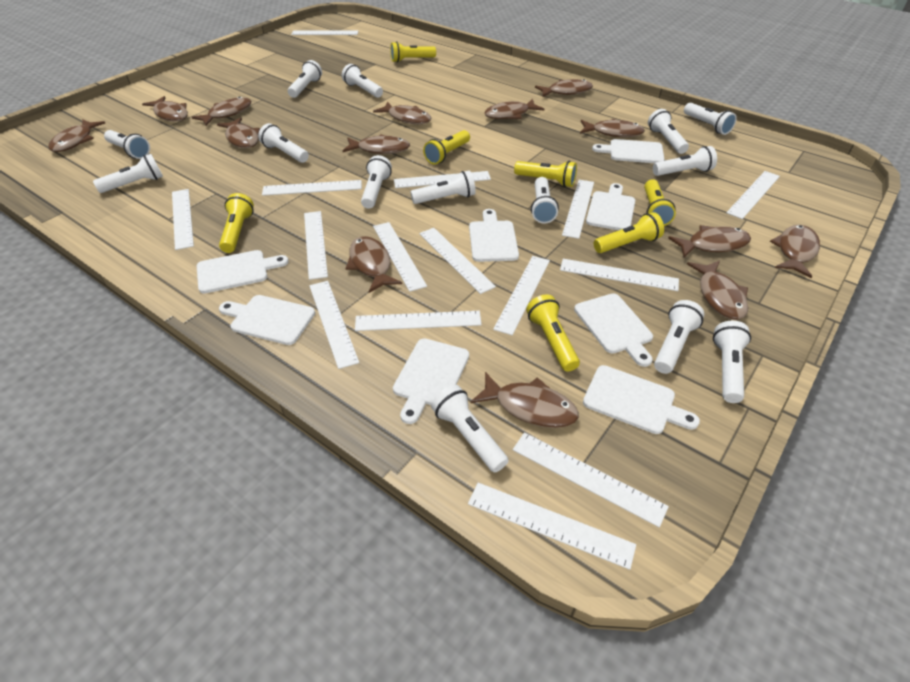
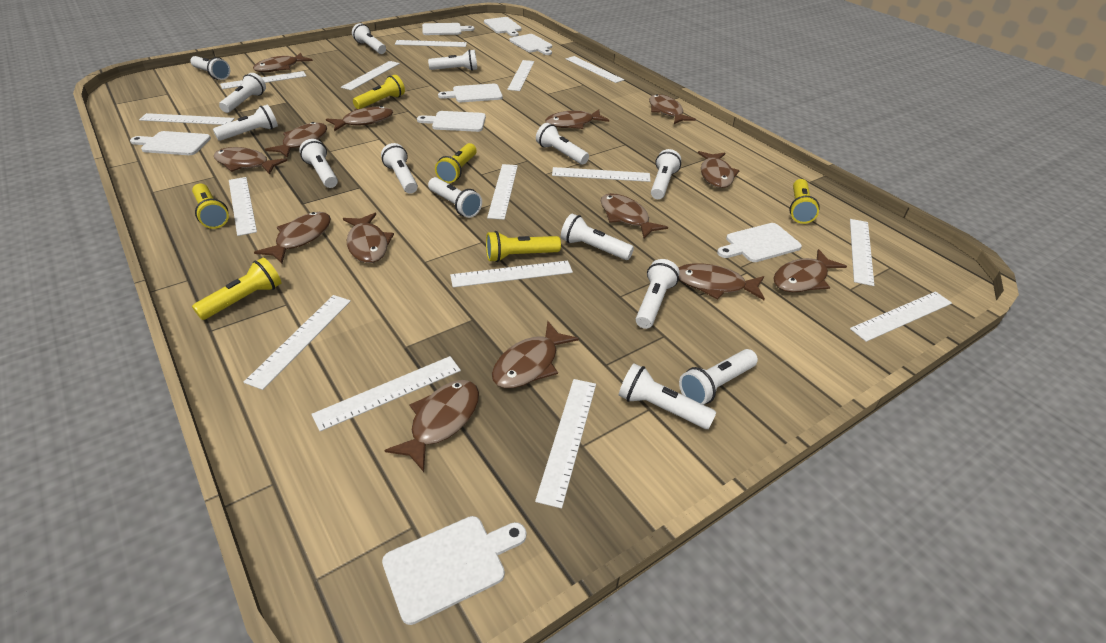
yellow flashlight: [219,193,254,253] [390,42,436,63] [423,130,470,164] [514,161,577,187] [526,294,580,371] [594,212,664,253] [644,179,676,226] = 7 -> [192,184,229,229] [192,257,281,320] [353,75,405,109] [435,143,477,183] [486,231,561,262] [789,179,820,224] = 6

